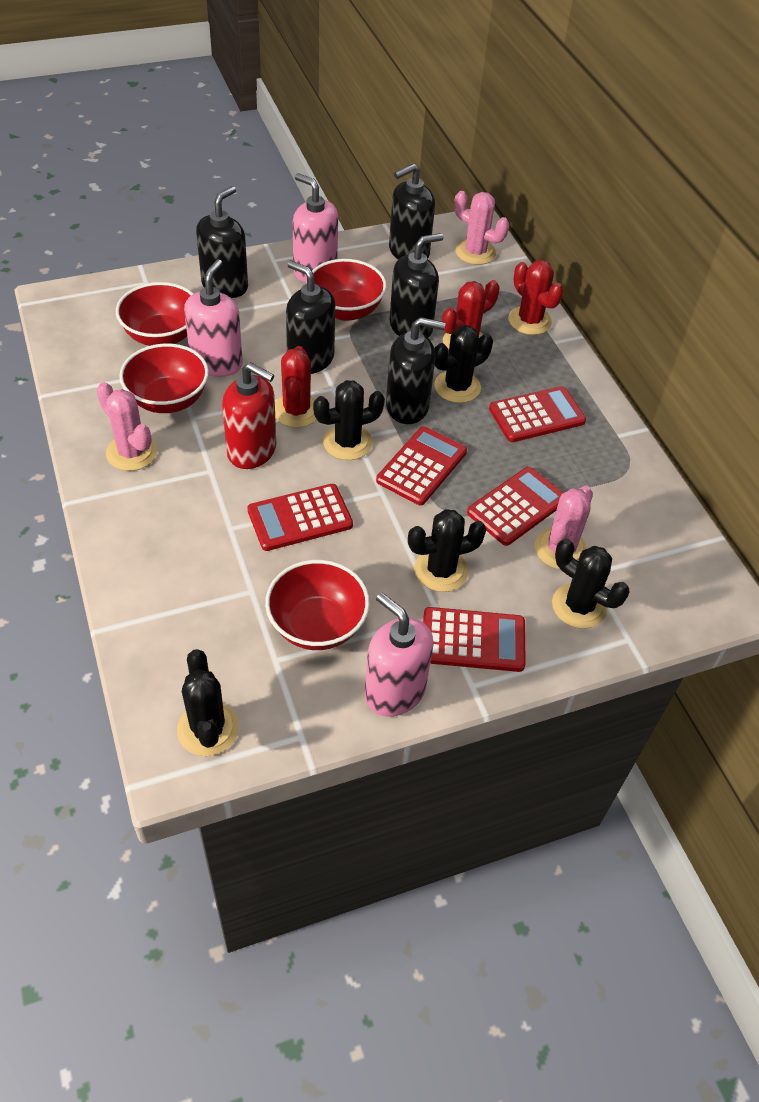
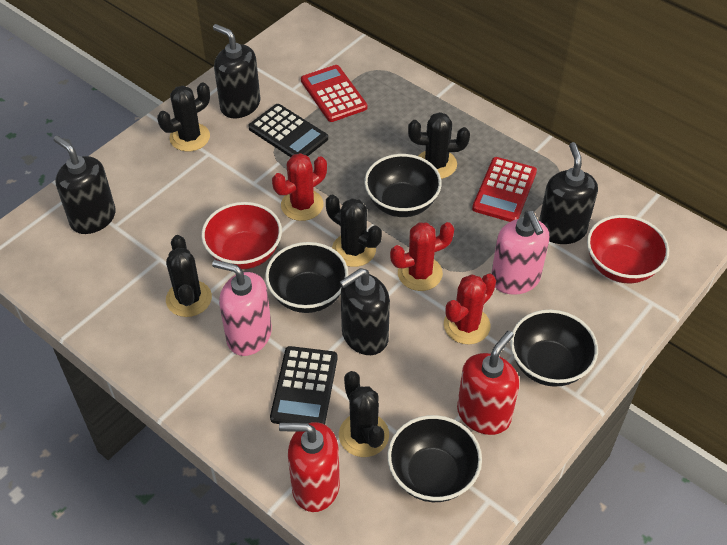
black bowl: none = 0 -> [265,242,348,313] [364,154,442,217] [387,415,482,502] [510,309,598,387] = 4
black calculator: none = 0 -> [248,104,328,157] [270,346,338,425] = 2
black soap dispenser: [196,186,248,298] [286,260,335,374] [386,317,445,424] [389,164,435,260] [389,233,443,338] = 5 -> [53,136,116,234] [213,24,260,118] [340,268,390,355] [539,142,598,244] = 4
pink cactus: [96,382,157,471] [454,191,509,265] [535,486,593,569] = 3 -> none = 0
pink soap dispenser: [184,259,243,377] [293,173,338,283] [364,592,434,717] = 3 -> [212,260,272,356] [491,211,550,295] = 2
red bowl: [116,282,194,346] [119,344,209,413] [265,560,370,650] [312,259,387,321] = 4 -> [201,202,282,269] [587,215,669,283] = 2
red calculator: [247,484,353,551] [376,426,467,505] [423,607,526,672] [467,467,564,546] [489,386,586,442] = 5 -> [301,65,367,122] [472,157,537,222] = 2
red soap dispenser: [222,362,276,469] = 1 -> [279,422,340,512] [457,331,519,435] = 2

